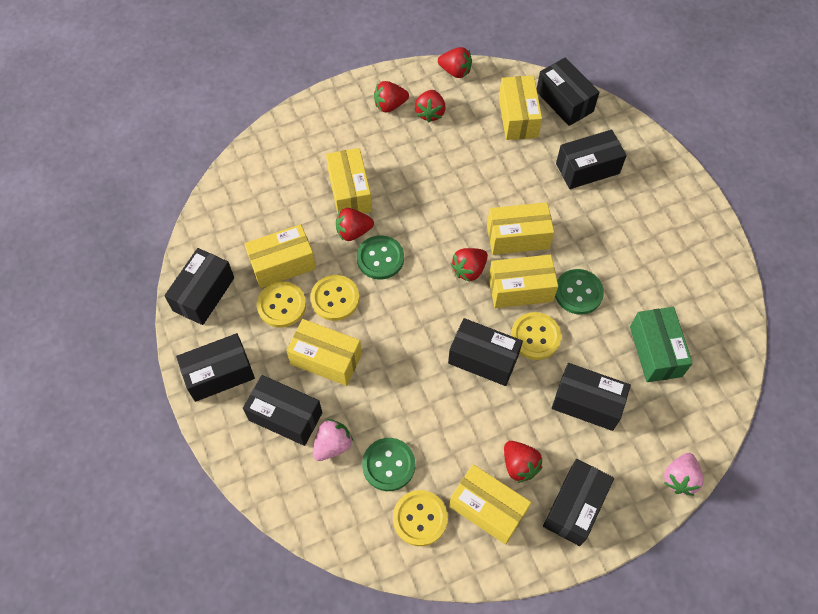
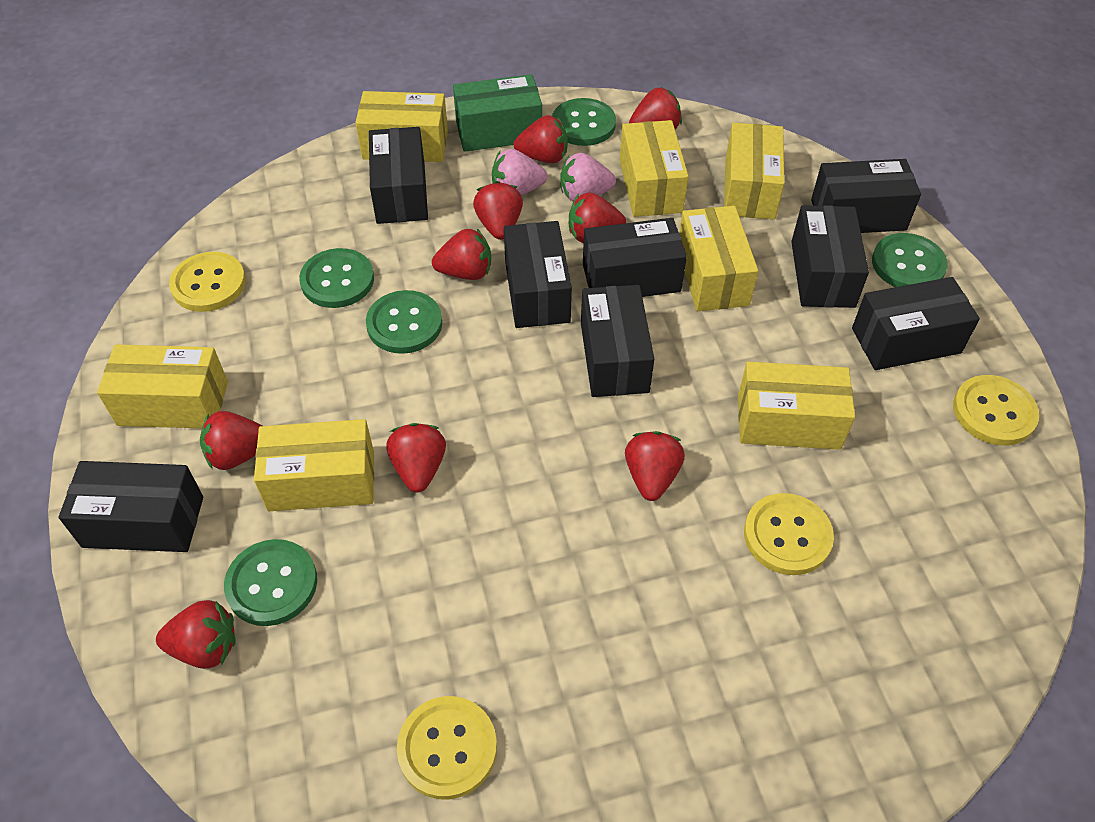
green button: [357,235,404,280] [362,438,415,491] [555,269,604,315] = 3 -> [224,539,317,626] [299,248,374,308] [366,290,442,354] [552,98,616,146] [872,233,948,287] = 5
red strawberry: [336,208,374,241] [374,81,409,112] [415,90,446,123] [438,47,472,78] [451,248,488,282] [504,441,542,483] = 6 -> [156,600,236,669] [200,411,262,470] [386,423,446,493] [432,229,491,280] [473,181,523,240] [514,115,568,163] [569,192,626,243] [625,431,685,501] [629,87,682,129] = 9

